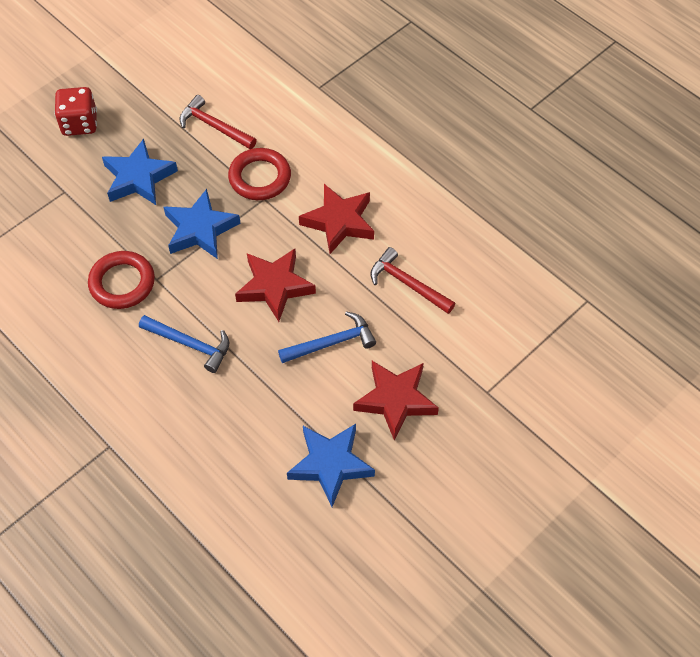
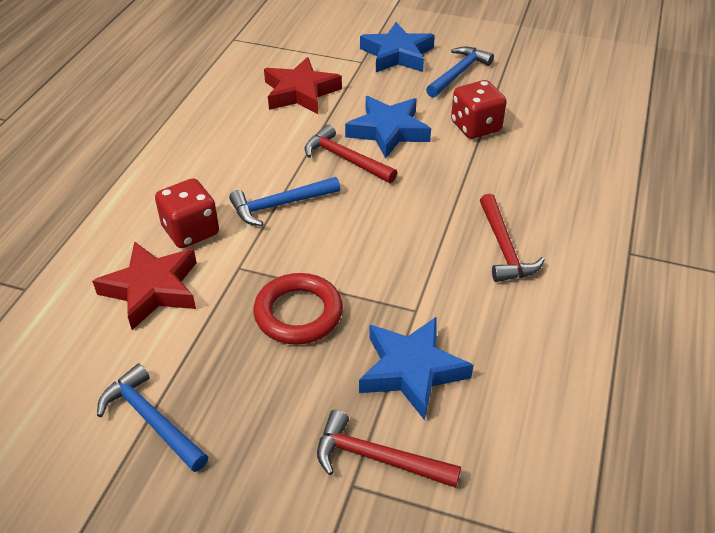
blue hammer: [139,315,229,373] [278,311,376,363] = 2 -> [97,363,208,472] [229,177,340,226] [426,47,494,98] = 3
red dice: [54,87,97,136] = 1 -> [155,178,219,248] [451,80,507,139] = 2
red hammer: [179,95,257,149] [371,247,455,314] = 2 -> [305,124,397,183] [317,410,461,488] [480,194,545,282] = 3
red ring: [88,251,155,309] [228,148,291,200] = 2 -> [253,273,343,345] = 1
red star: [235,249,316,322] [299,184,374,254] [353,361,439,440] = 3 -> [92,241,197,330] [264,57,342,114] = 2

